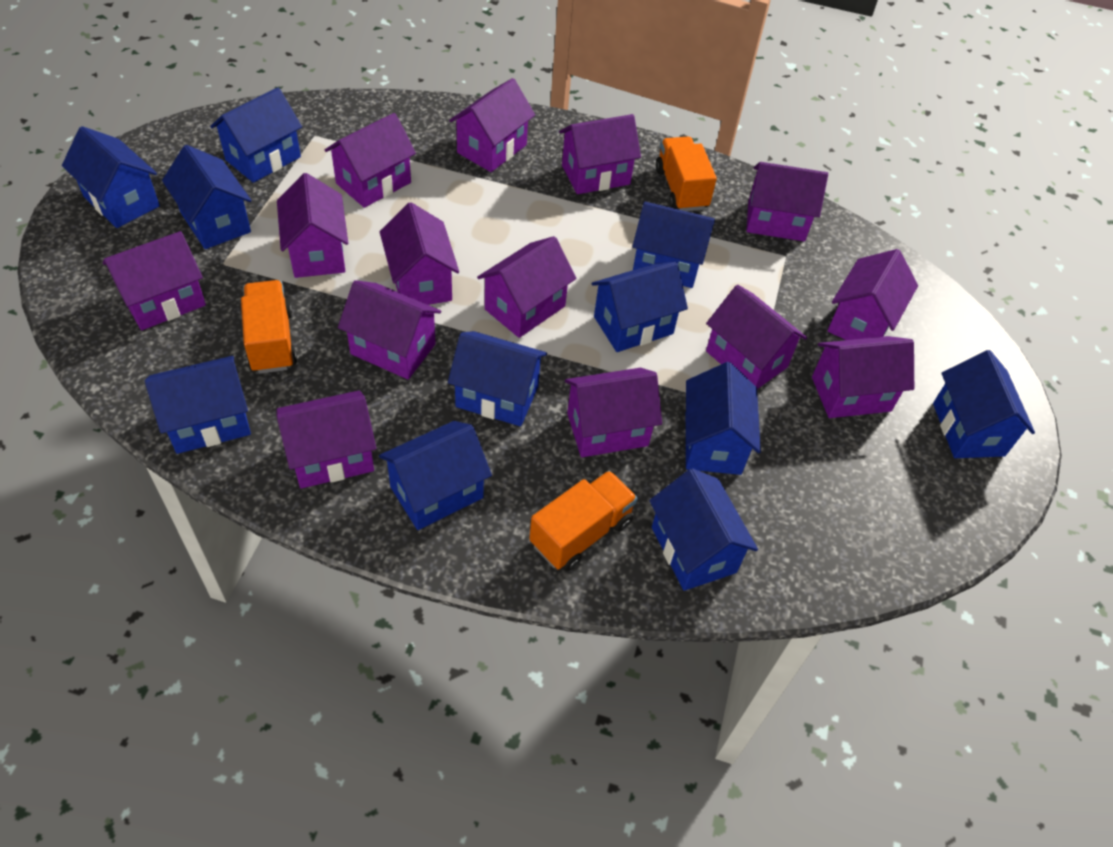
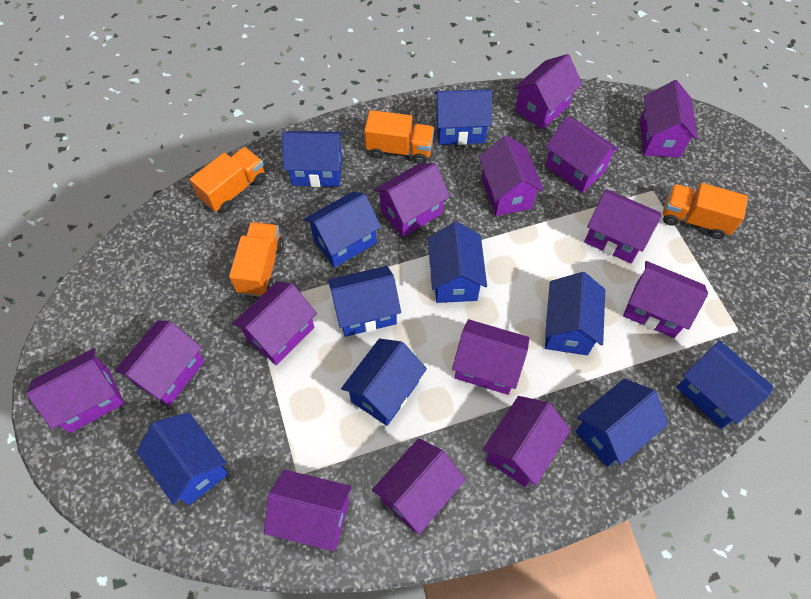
blue house: [62,126,160,228] [145,356,251,454] [162,145,252,249] [210,88,302,183] [379,421,492,530] [448,331,547,426] [591,262,688,352] [632,202,715,288] [649,468,758,591] [686,362,761,475] [933,350,1035,458] = 11 -> [136,412,228,505] [282,131,343,187] [304,192,381,268] [328,266,401,337] [341,339,427,426] [428,222,487,303] [434,89,492,145] [545,272,605,355] [575,379,668,467] [676,341,773,429] = 10
orange truck: [241,280,297,374] [529,471,638,571] [656,137,717,211] = 3 -> [190,147,266,213] [229,222,284,297] [364,110,434,164] [663,183,748,239] = 4

